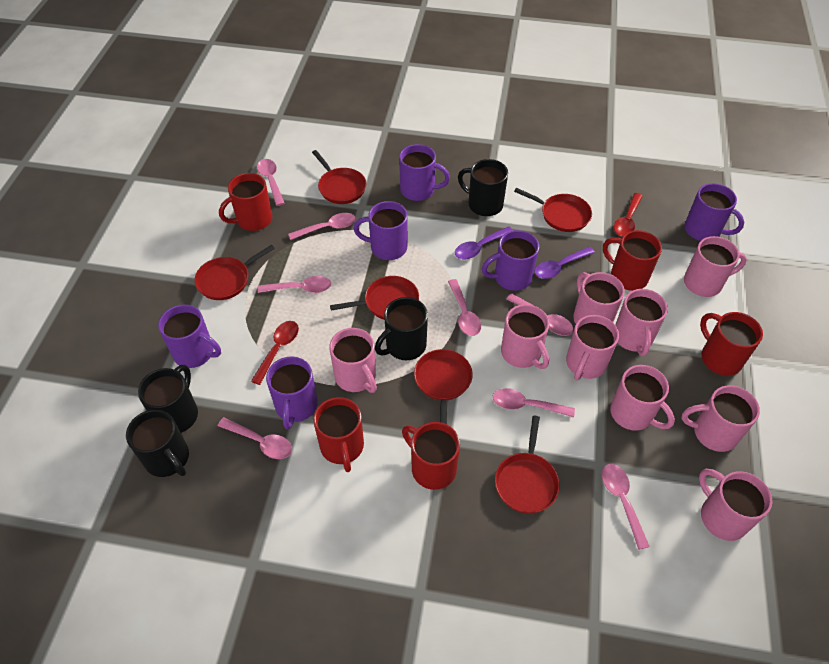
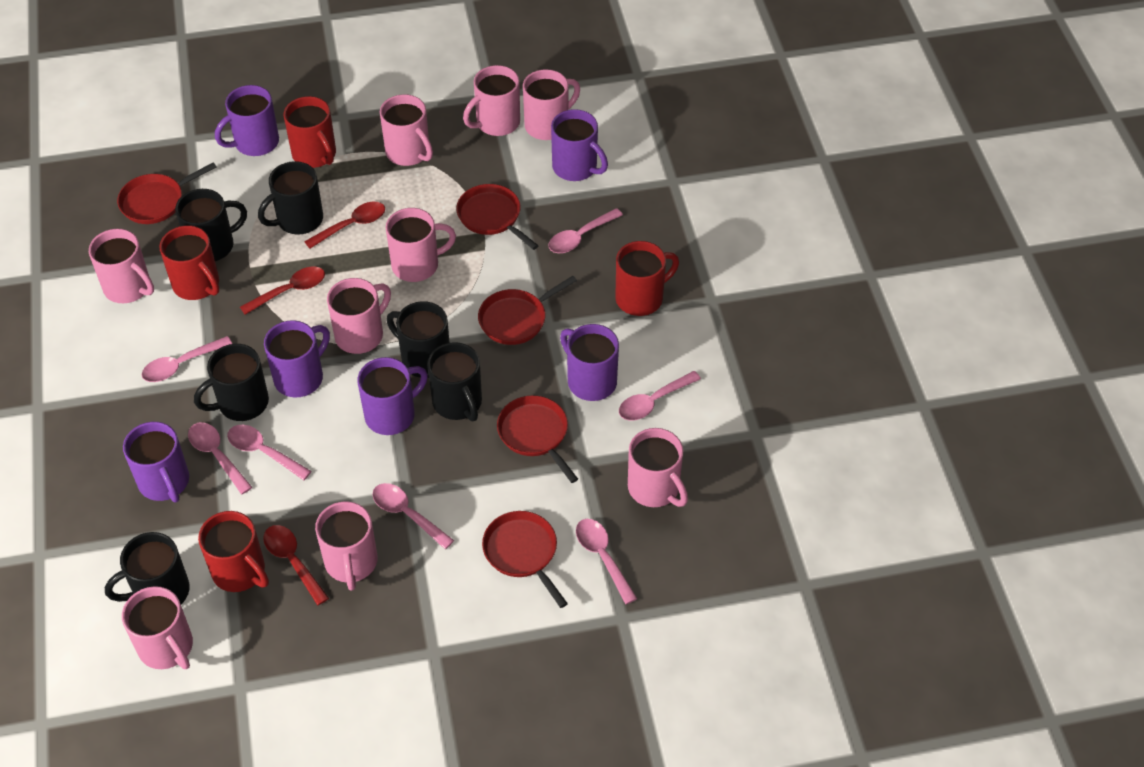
black mug: [126,410,189,477] [138,365,198,433] [375,297,428,360] [458,159,508,216] = 4 -> [105,532,190,604] [175,189,247,261] [194,344,269,421] [258,161,323,235] [387,301,449,378] [427,342,482,421] = 6
pink spoon: [218,417,292,459] [257,159,285,206] [258,276,331,293] [288,213,356,240] [448,279,481,336] [493,388,575,417] [507,293,573,336] [602,464,650,550] = 8 -> [142,336,232,382] [188,422,253,494] [227,425,312,480] [372,483,454,549] [549,208,623,253] [576,519,637,604] [619,371,701,420] = 7
purple spoon: [455,226,513,259] [535,247,595,279] = 2 -> none = 0
red mug: [219,173,273,231] [313,397,364,472] [402,422,460,490] [603,230,662,291] [700,312,763,376] = 5 -> [159,225,219,300] [198,511,269,592] [283,96,336,168] [615,241,679,316] = 4
red pan: [194,245,275,300] [312,150,366,204] [330,276,419,320] [414,349,473,424] [495,416,560,514] [514,188,592,232] = 6 -> [117,162,216,224] [456,184,539,250] [478,276,577,345] [482,511,568,608] [497,395,578,483] = 5
red spoon: [251,321,299,385] [614,193,643,236] = 2 -> [240,266,325,315] [263,525,329,605] [304,202,385,249] = 3

